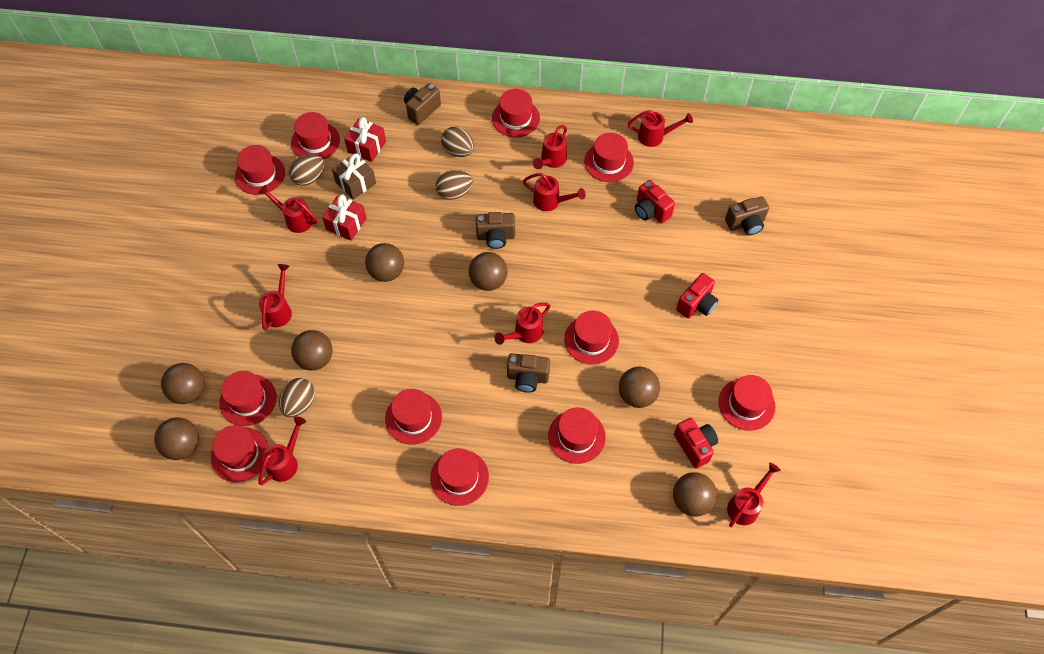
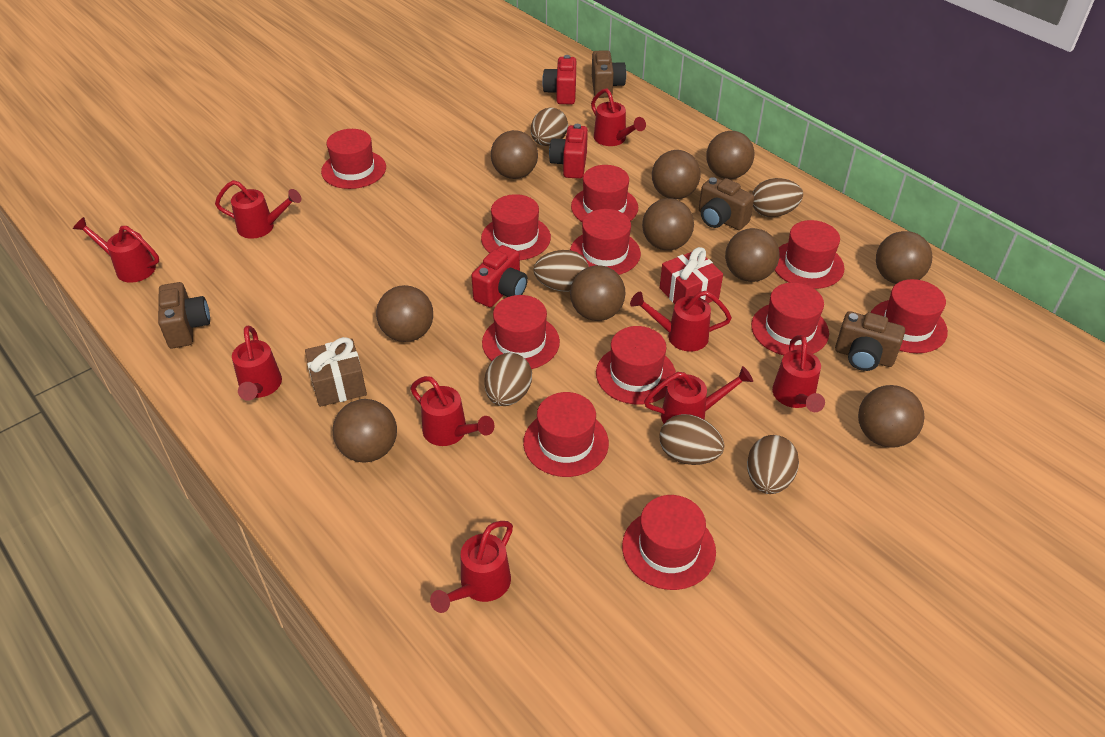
brown ball: [154,417,199,460] [161,363,204,404] [291,330,333,371] [365,243,404,282] [469,252,508,291] [619,366,660,408] [673,472,717,516] = 7 -> [333,399,397,462] [376,285,433,342] [491,130,538,179] [570,265,626,321] [642,198,694,250] [652,150,701,199] [706,131,754,179] [725,228,780,282] [858,385,925,448] [876,231,932,284] = 10
brown egg: [279,378,315,417] [289,154,325,186] [436,170,473,200] [441,127,474,157] = 4 -> [484,353,532,406] [531,107,568,146] [533,250,589,292] [659,414,725,465] [747,435,799,494] [752,178,803,217] = 6
red gift: [322,194,367,241] [344,117,386,162] = 2 -> [660,247,723,304] = 1
red watering can: [258,185,318,233] [258,417,306,485] [259,264,292,330] [494,302,550,345] [523,173,586,211] [533,125,567,169] [628,110,693,147] [727,462,780,527] = 8 -> [73,217,159,283] [215,180,301,239] [232,326,282,401] [410,376,494,446] [430,521,513,613] [591,89,646,146] [630,291,732,351] [644,366,753,424] [772,335,825,412] = 9

